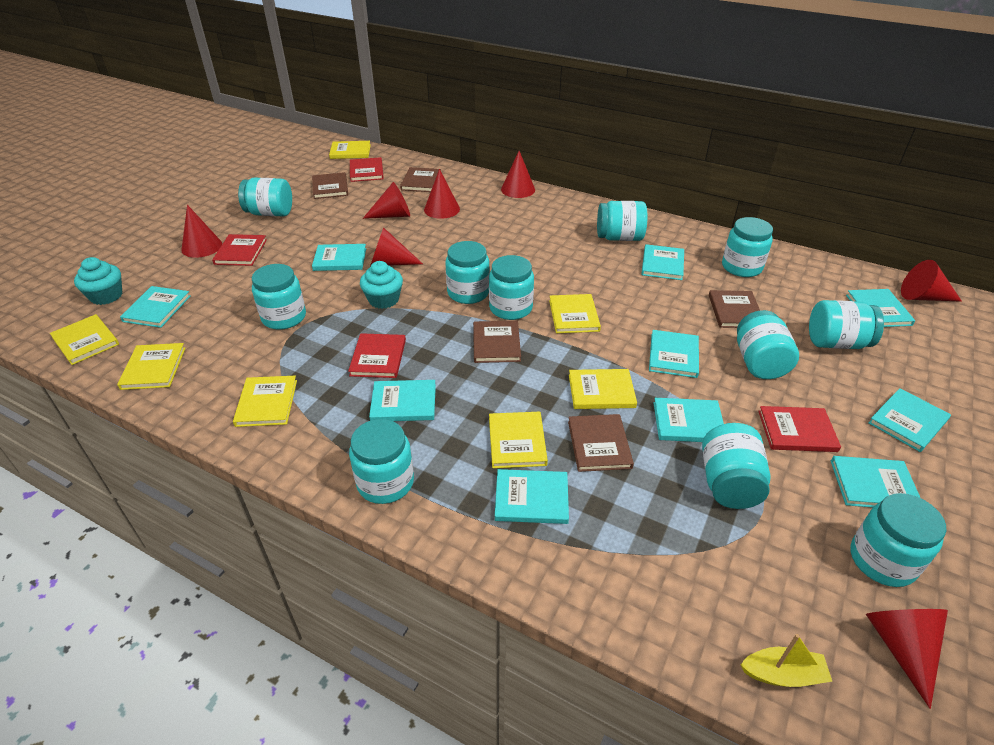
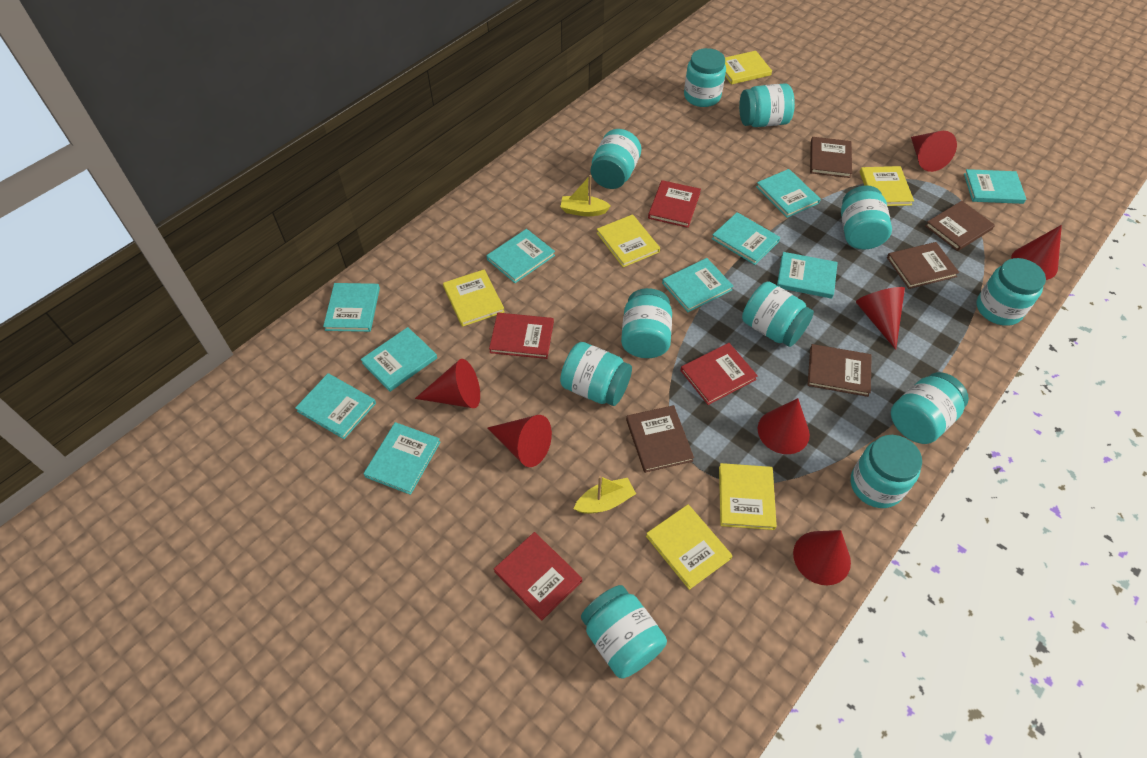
turquoise cupcake: [74,257,122,305] [360,261,403,309] = 2 -> none = 0
yellow boat: [741,634,832,687] = 1 -> [561,175,611,216] [574,476,636,514] = 2
yellow book: [50,314,119,365] [117,343,186,390] [233,376,297,427] [329,141,371,159] [489,412,548,468] [549,294,601,333] [569,369,637,409] = 7 -> [443,269,505,327] [597,214,660,267] [646,504,733,590] [719,463,777,530] [725,51,772,85] [860,166,914,206] = 6

